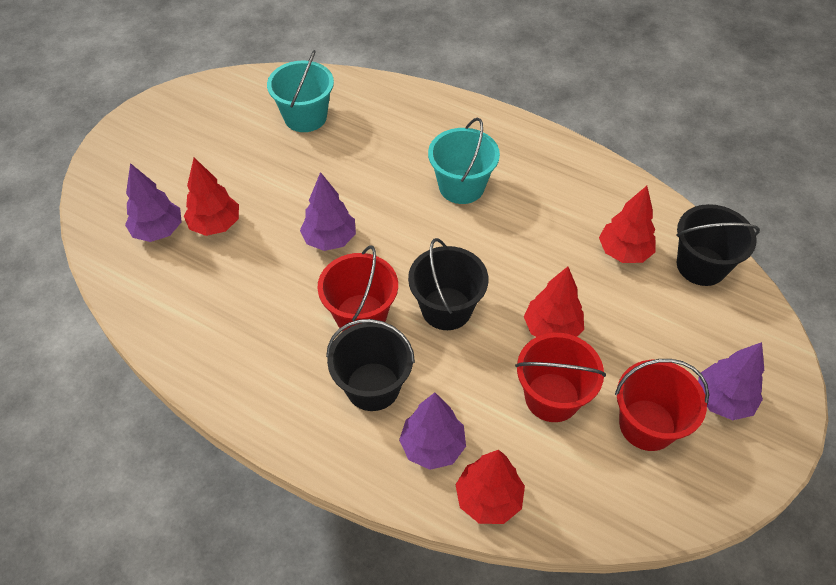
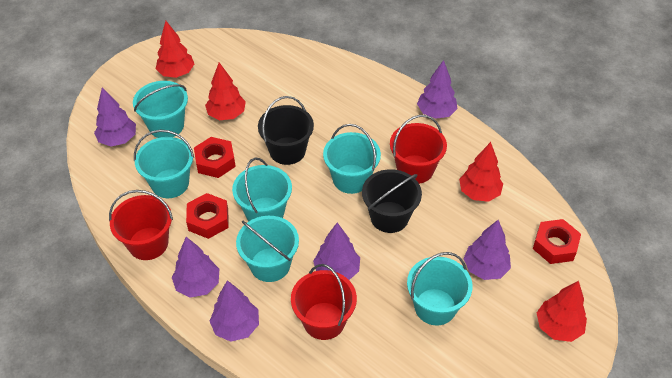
black bucket: [326,319,415,411] [408,238,488,330] [676,204,760,286] = 3 -> [258,96,314,165] [362,169,422,233] = 2
purple tree: [125,163,182,242] [300,172,356,251] [399,392,466,470] [698,342,764,420] = 4 -> [94,88,136,146] [172,237,219,298] [210,280,259,342] [313,222,360,280] [417,60,457,119] [463,220,511,280] = 6
red nut: none = 0 -> [186,193,229,239] [194,137,236,178] [533,219,581,264] = 3
turquoise bucket: [267,50,334,132] [428,118,500,204] = 2 -> [133,81,188,138] [134,130,194,198] [232,158,292,221] [236,216,299,282] [323,124,381,194] [407,252,473,326] = 6

